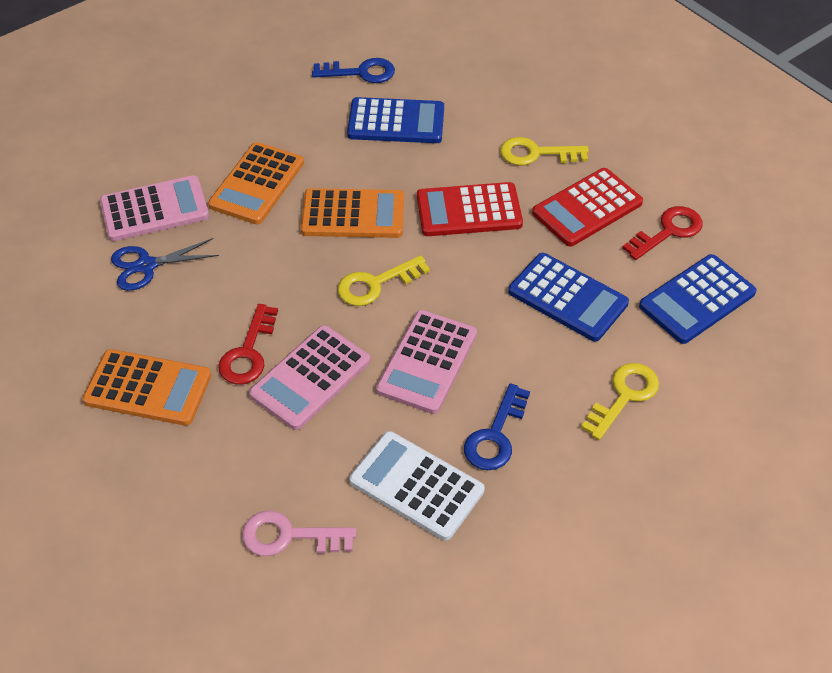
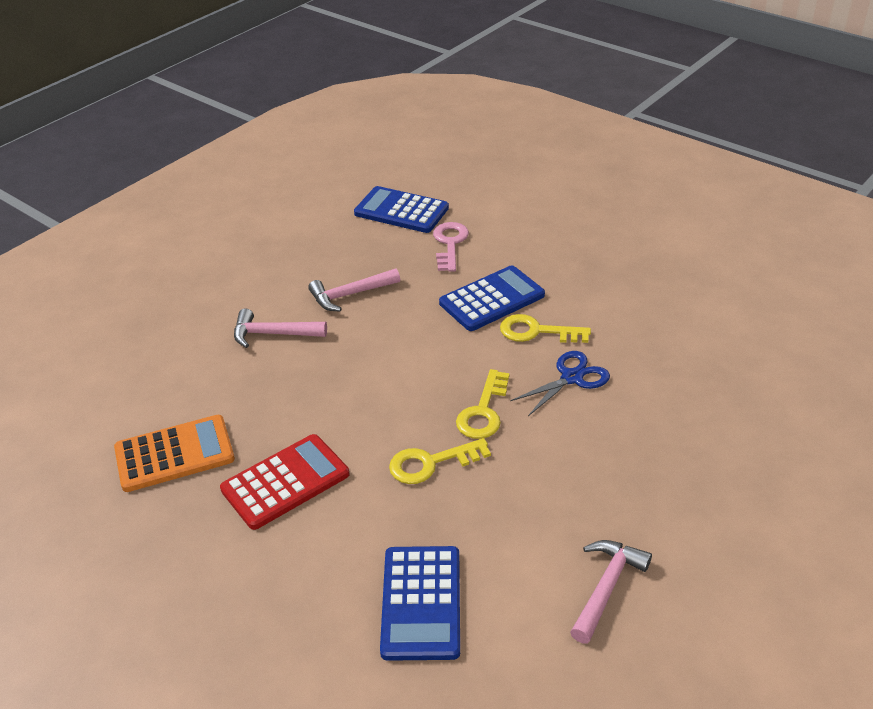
blue key: [312,58,395,83] [464,383,530,470] = 2 -> none = 0
orange calculator: [82,349,211,426] [208,142,304,224] [301,188,404,238] = 3 -> [114,415,235,492] = 1
pink calculator: [100,175,209,241] [249,325,370,430] [376,310,477,414] = 3 -> none = 0
pink hammer: none = 0 -> [234,309,327,348] [308,269,400,311] [570,540,652,644] = 3
red calculator: [417,182,523,236] [532,168,643,247] = 2 -> [220,434,349,530] = 1
red key: [218,304,278,384] [622,206,702,260] = 2 -> none = 0
white calculator: [349,431,485,541] = 1 -> none = 0

